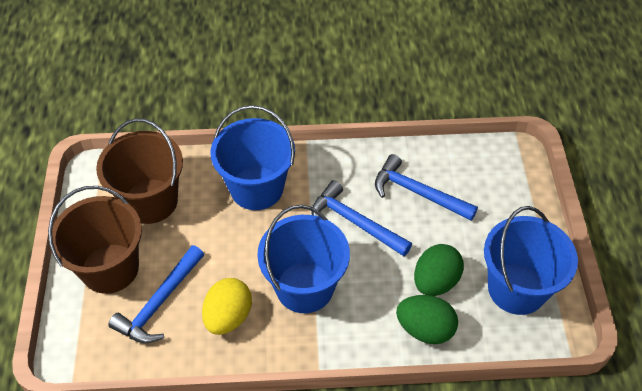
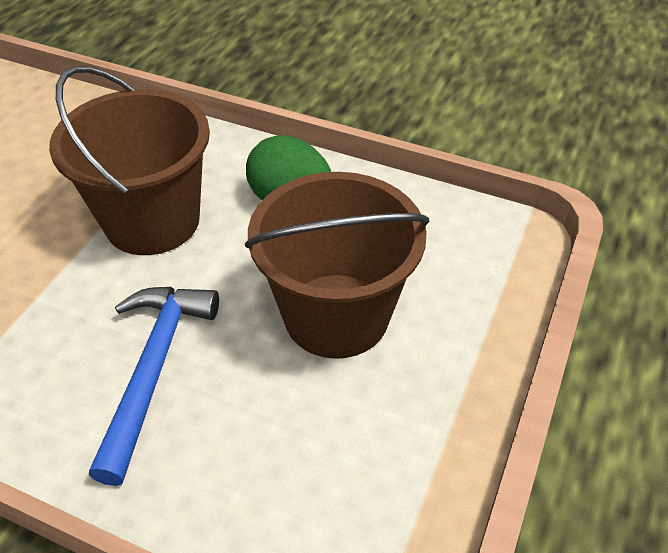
blue bucket: [210,105,295,210] [257,205,350,313] [484,206,578,315] = 3 -> none = 0
blue hammer: [108,245,204,343] [311,180,412,256] [375,154,478,221] = 3 -> [89,287,219,486] = 1
green egg: [396,295,458,344] [414,244,464,296] = 2 -> [246,135,332,200] = 1
yellow egg: [202,278,252,335] = 1 -> none = 0

